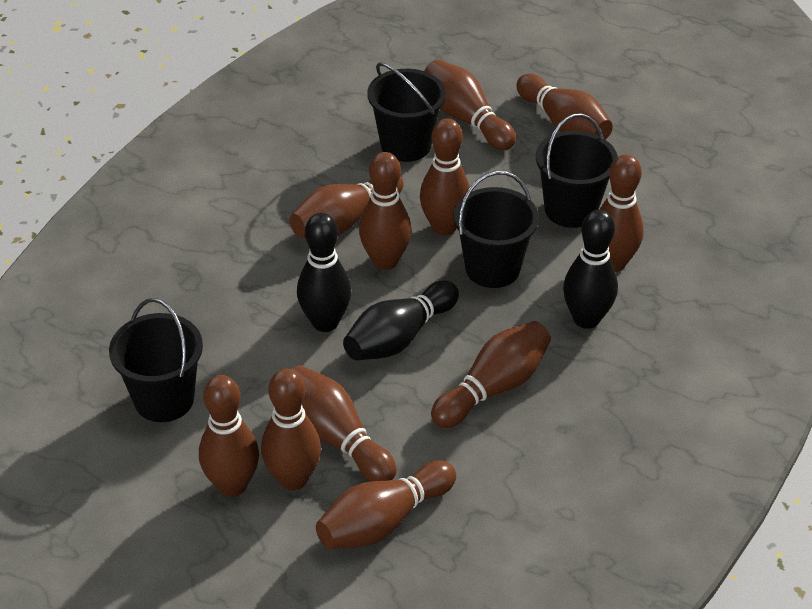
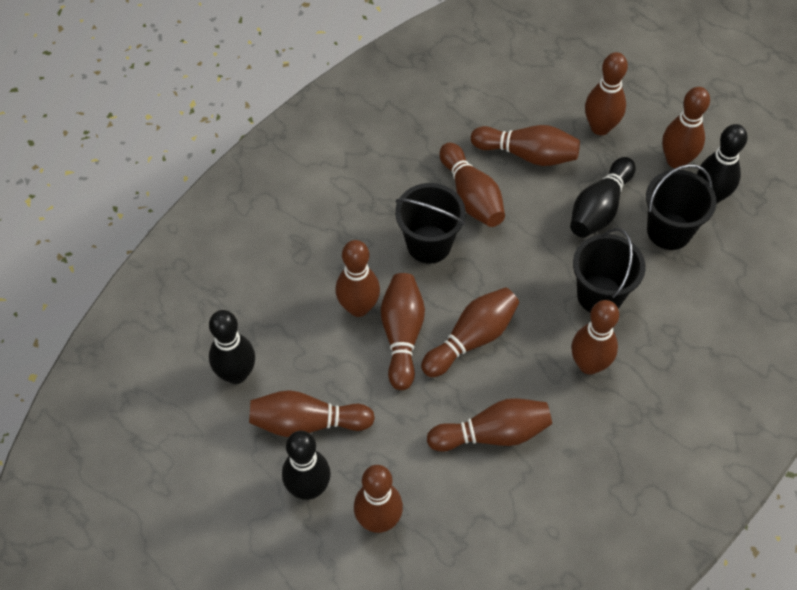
black bowling pin: [297,213,351,332] [343,280,459,361] [563,210,618,329] = 3 -> [209,310,255,384] [282,431,331,500] [570,157,635,238] [697,124,748,203] = 4
black bucket: [109,298,203,422] [367,62,446,162] [453,171,539,288] [536,113,618,228] = 4 -> [395,183,466,264] [573,228,646,313] [646,164,717,250] = 3

